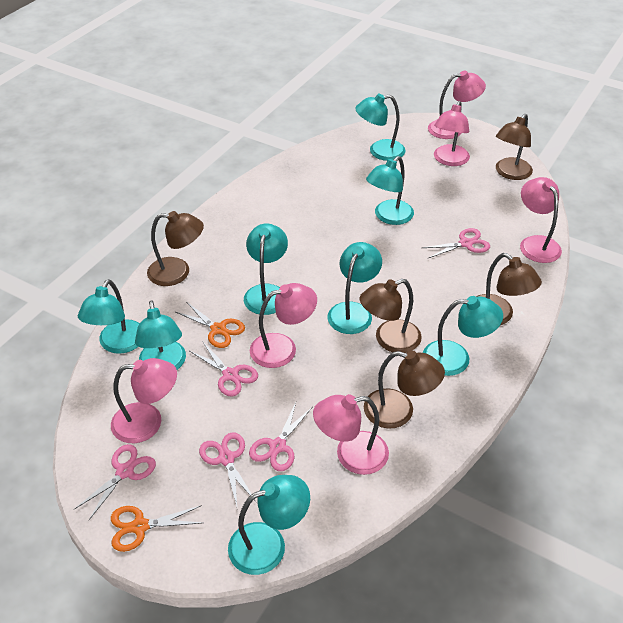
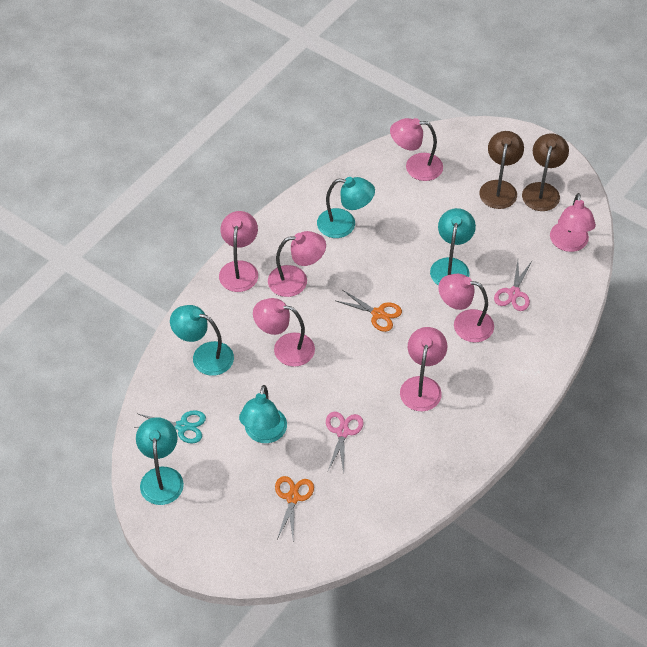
brown lamp: [147,211,204,286] [360,279,422,353] [364,351,445,429] [476,253,542,325] [496,114,533,180] = 5 -> [479,131,524,209] [522,133,569,211] = 2
pink lamp: [111,358,177,443] [250,283,317,368] [313,394,389,475] [428,70,486,139] [434,101,470,166] [520,177,562,263] = 6 -> [219,211,258,292] [253,298,315,367] [268,231,326,297] [390,118,443,181] [400,327,447,411] [438,274,494,342] [550,193,596,252] = 7
pink scissors: [74,444,156,520] [190,341,258,397] [199,432,257,506] [249,402,312,471] [422,228,490,258] = 5 -> [326,412,364,474] [494,260,532,311] = 2
turquoise lamp: [78,279,140,354] [135,300,186,370] [228,475,310,575] [244,223,288,315] [328,242,382,334] [355,94,406,161] [366,156,414,225] [423,296,503,376] = 8 -> [136,417,184,505] [170,305,234,376] [239,385,287,443] [317,177,375,238] [430,208,476,286] = 5
turquoise scissors: none = 0 -> [134,410,206,444] = 1

